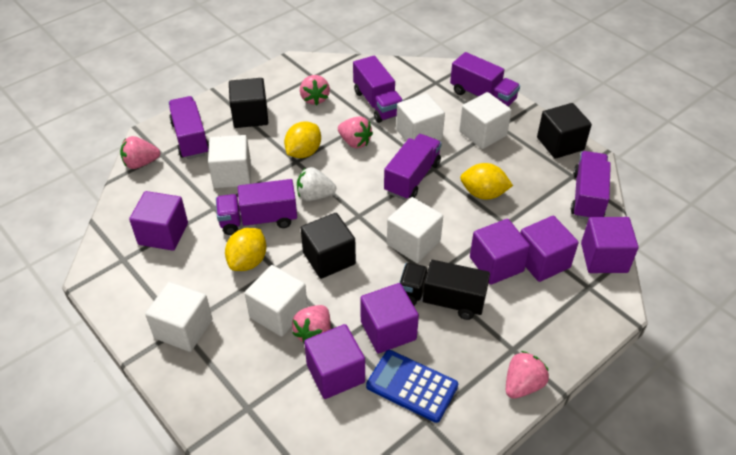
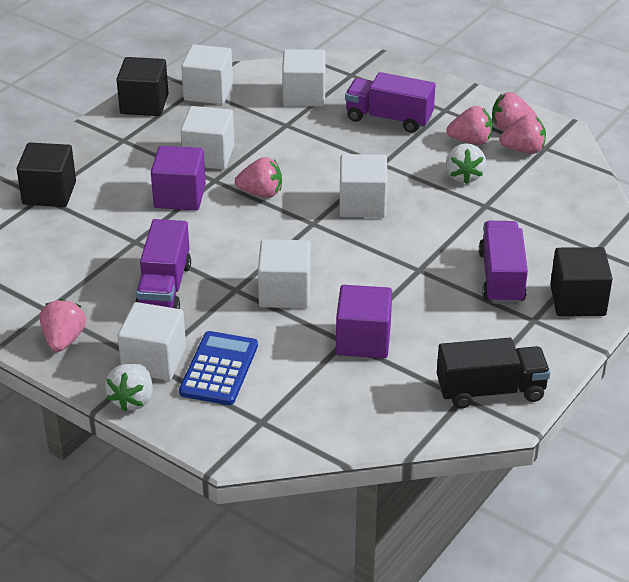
purple cube: [129,191,188,251] [304,324,365,399] [360,283,419,353] [470,219,530,285] [520,216,579,282] [581,217,638,273] = 6 -> [151,146,206,210] [336,285,392,358] = 2
purple truck: [168,96,209,159] [216,179,297,235] [353,56,403,123] [384,134,442,200] [450,52,520,107] [571,151,611,220] = 6 -> [135,219,191,309] [345,72,436,133] [479,221,528,304] = 3
white strawberry: [297,167,336,201] = 1 -> [105,363,153,412] [446,143,486,184] = 2
yellow lemon: [225,228,267,271] [284,121,321,158] [460,163,513,199] = 3 -> none = 0

